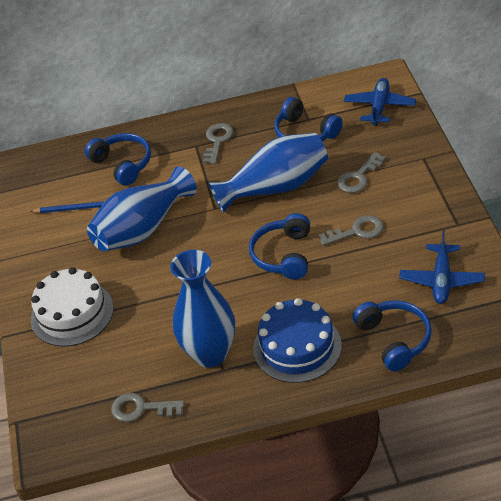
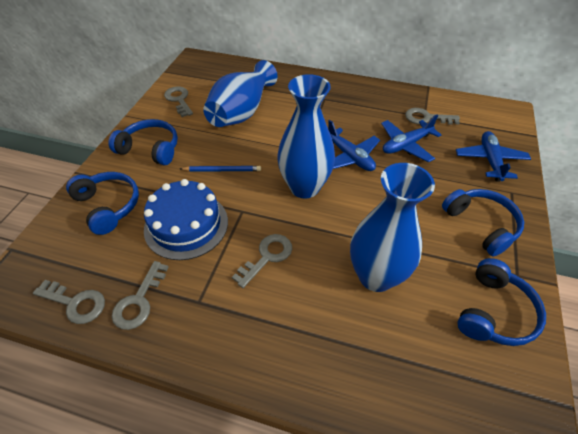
blue plane: [344,78,416,126] [399,230,485,304] = 2 -> [328,120,380,171] [381,114,442,162] [456,131,531,182] = 3
grey key: [111,393,184,422] [203,123,234,164] [319,215,384,246] [337,152,386,193] = 4 -> [33,280,105,324] [112,261,169,330] [164,87,193,117] [232,234,292,288] [405,108,460,125] = 5
white cake: [31,267,114,347] = 1 -> none = 0

